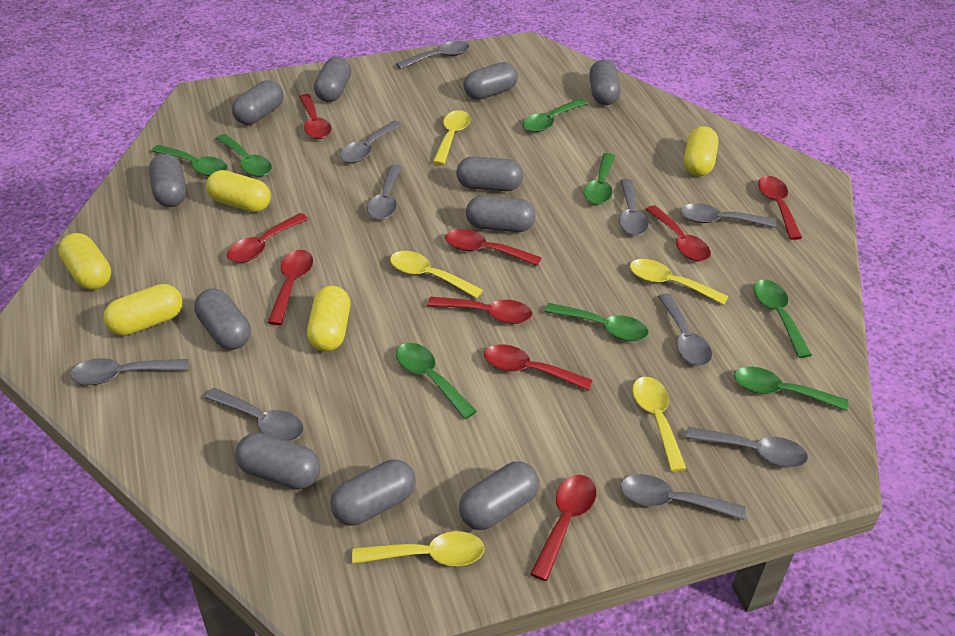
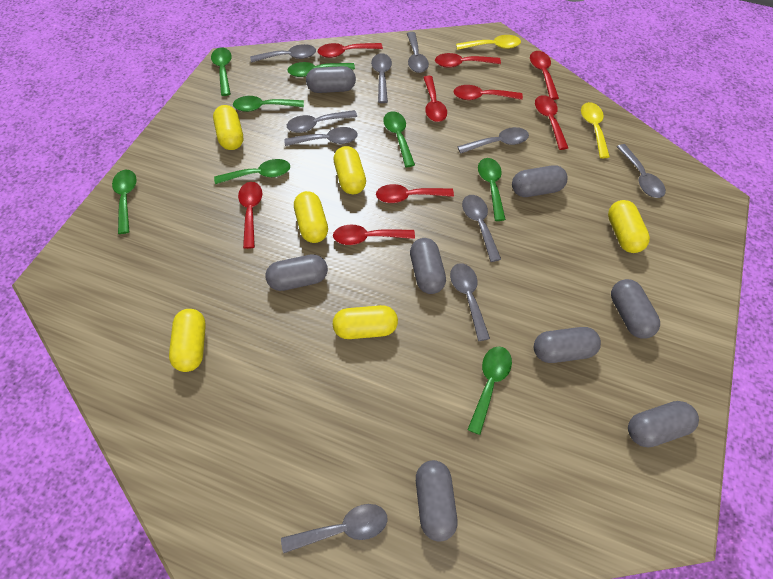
grey capsule: [149,154,186,207] [194,289,251,350] [232,80,284,125] [235,433,320,489] [314,57,352,102] [330,460,416,525] [456,156,523,191] [459,462,539,530] [463,62,518,100] [466,195,535,232] [589,60,621,105] = 11 -> [265,254,328,291] [306,66,356,93] [410,238,446,294] [416,460,457,541] [512,166,568,197] [534,327,601,363] [611,279,660,339] [628,401,699,448] = 8
yellow capsule: [58,233,111,290] [103,284,183,336] [206,170,271,212] [307,286,350,351] [684,126,718,176] = 5 -> [169,309,206,372] [213,105,243,150] [294,191,328,243] [333,305,398,339] [334,146,366,194] [608,200,650,253] = 6
yellow spoon: [352,531,485,566] [390,251,483,298] [433,110,471,165] [630,259,729,305] [632,377,686,472] = 5 -> [456,35,521,50] [581,102,610,158] = 2

